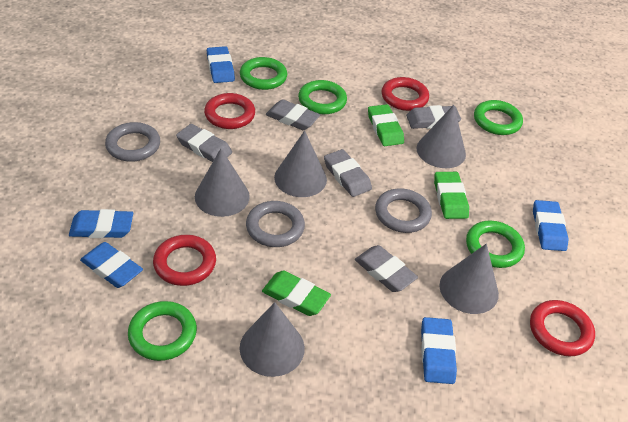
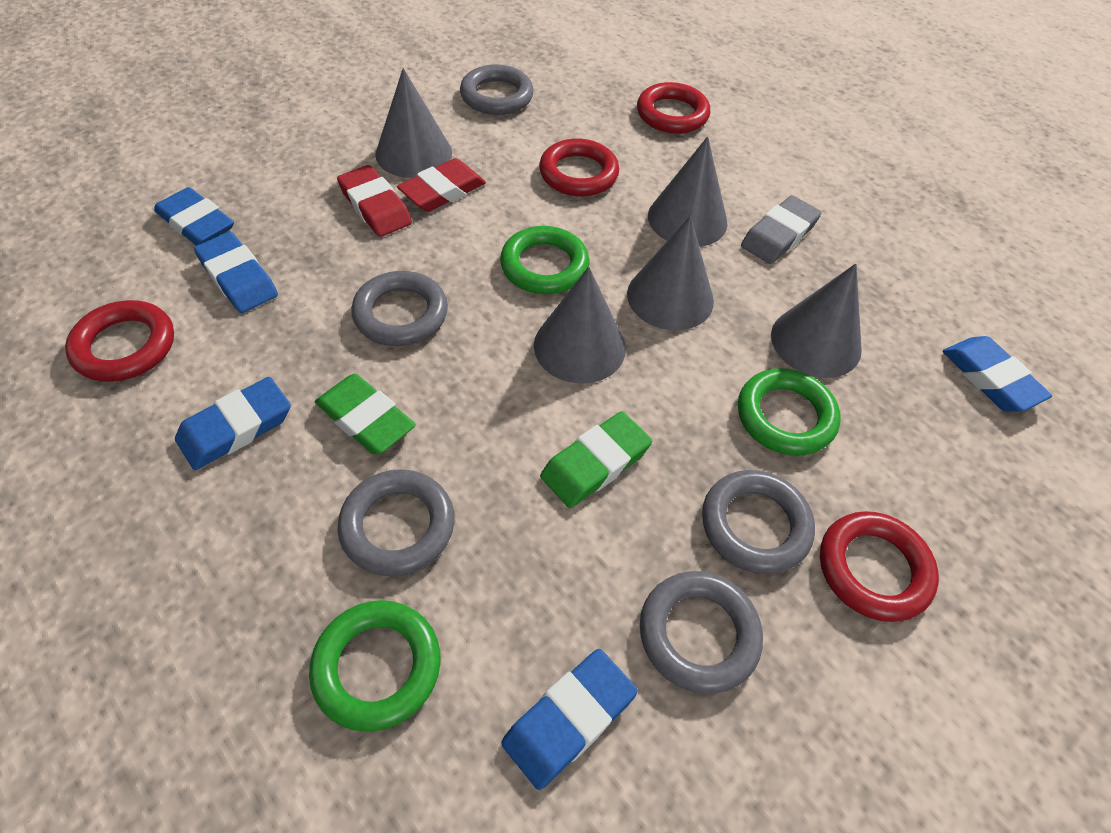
green eraser: [262,271,331,316] [368,104,404,146] [434,172,469,219] = 3 -> [315,374,416,455] [540,411,652,508] = 2
green ring: [128,301,197,361] [240,57,287,90] [298,80,347,114] [466,221,525,268] [474,100,523,135] = 5 -> [309,600,441,732] [500,226,590,294] [738,368,841,456] = 3
grey eraser: [176,124,232,162] [266,99,320,130] [324,149,372,197] [355,245,418,292] [406,105,461,129] = 5 -> [741,195,822,264] = 1
grey ring: [105,122,160,162] [246,201,305,247] [375,188,432,233] = 3 -> [337,469,455,576] [351,271,448,346] [460,64,534,115] [640,571,763,694] [702,470,815,574] = 5
red eraser: none = 0 -> [337,165,412,237] [397,158,486,212] = 2

